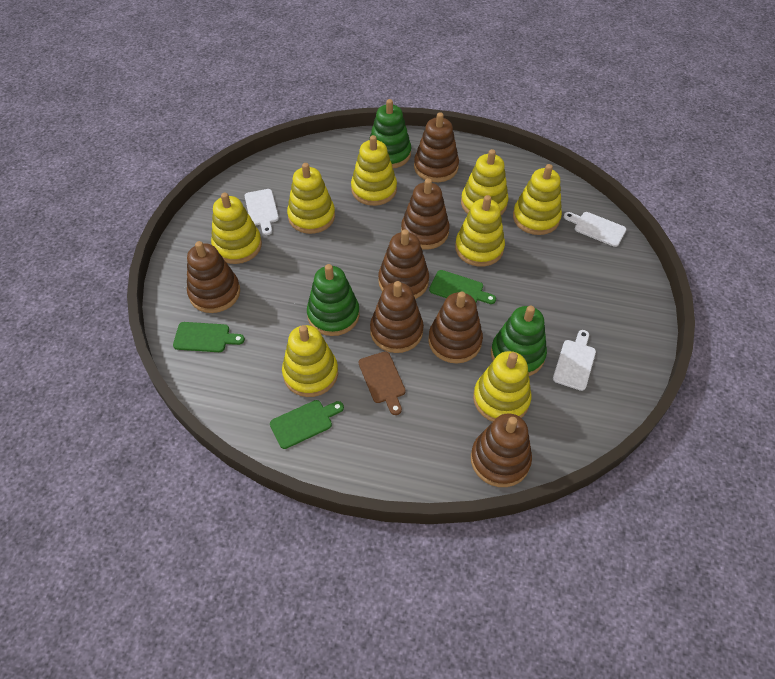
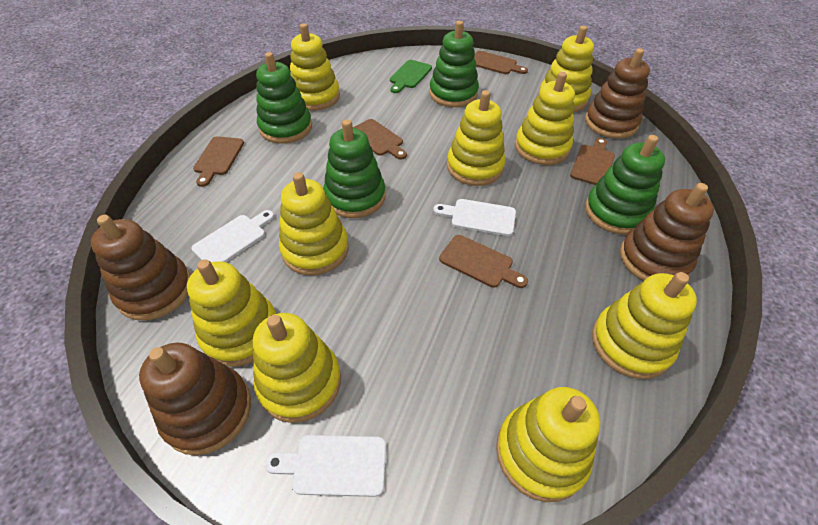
brown cutting board: [359,351,406,415] = 1 -> [193,136,244,187] [353,119,407,160] [439,235,528,288] [474,51,528,74] [570,138,615,185] = 5
brown stacking toy: [187,241,240,313] [370,281,424,353] [378,229,429,299] [401,178,449,250] [414,112,459,182] [428,291,483,363] [471,413,532,487] = 7 -> [91,215,191,320] [139,343,251,455] [585,48,650,139] [620,183,714,281] = 4
green cutting board: [173,322,245,352] [270,400,344,449] [429,270,496,304] = 3 -> [390,60,432,93] = 1
green stacking toy: [307,264,360,336] [369,99,411,168] [491,305,547,376] = 3 -> [256,52,312,144] [323,119,386,218] [429,21,479,107] [585,135,665,235] = 4
yellow stacking toy: [211,192,262,264] [282,325,338,397] [287,163,335,234] [351,135,397,206] [455,195,505,267] [461,149,509,215] [473,351,531,422] [513,164,562,235] = 8 -> [187,259,276,367] [253,313,341,423] [279,172,349,275] [290,23,340,111] [447,90,506,186] [496,387,600,502] [515,72,575,165] [538,26,594,112] [592,272,697,379] = 9

